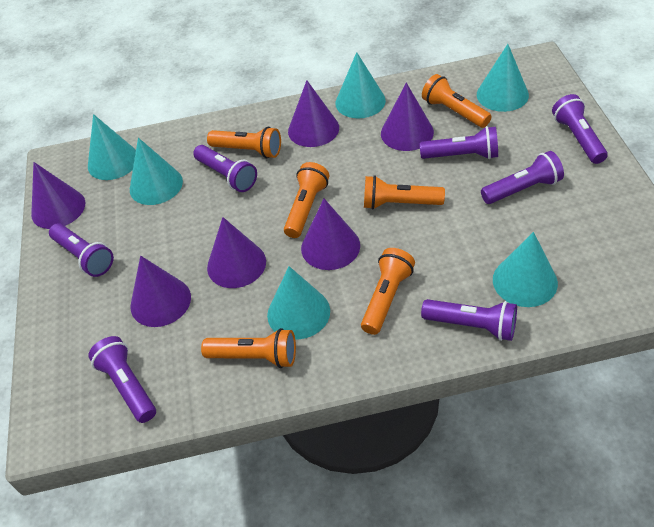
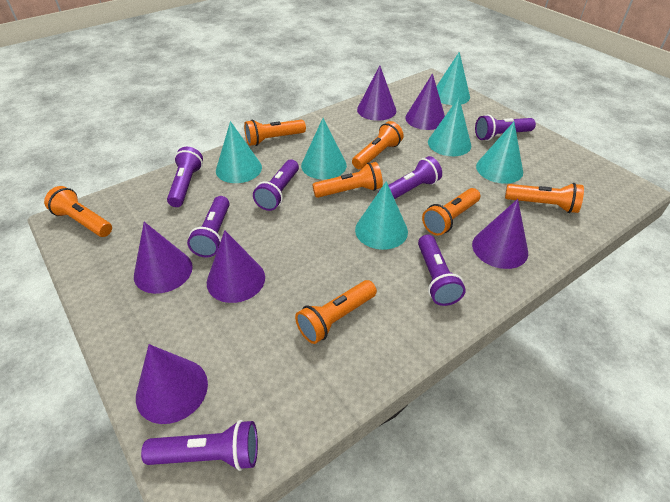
orange flashlight: [201,328,296,368] [207,127,281,158] [284,162,329,238] [361,248,415,335] [364,175,445,210] [422,74,492,128] = 6 -> [44,186,112,237] [244,120,306,146] [295,280,377,344] [312,162,383,198] [352,121,404,169] [422,188,480,236] [505,183,584,213] = 7

